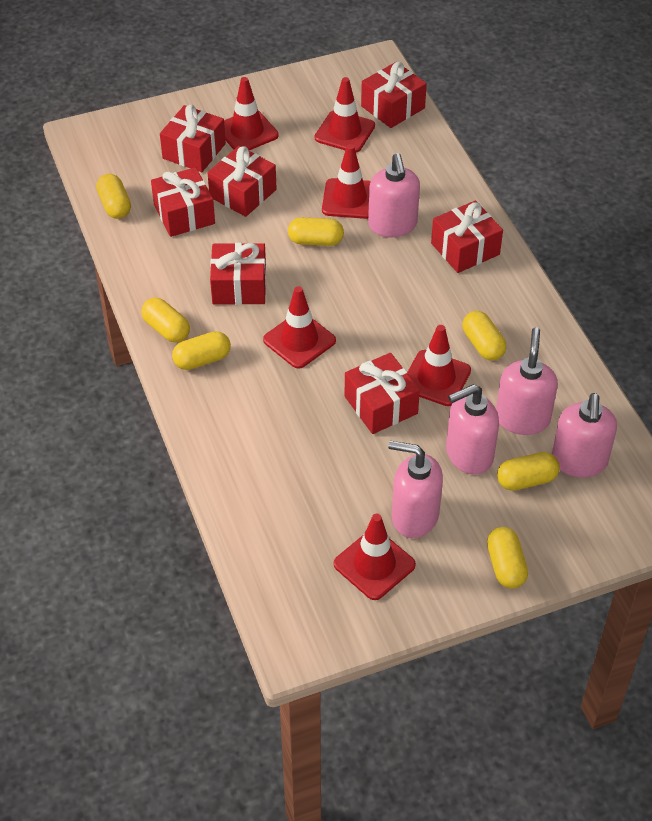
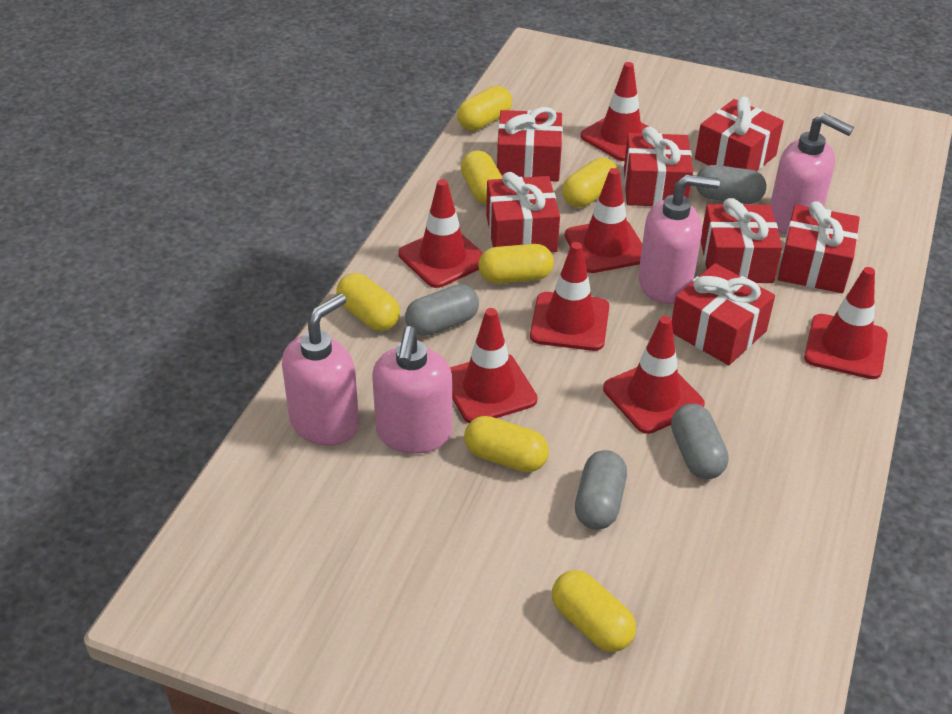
grey capsule: none = 0 -> [405,284,479,336] [575,450,627,530] [671,404,729,479] [696,165,766,204] = 4
pink soap dispenser: [368,153,420,237] [388,441,443,538] [446,384,499,475] [496,327,558,435] [552,393,617,477] = 5 -> [282,293,359,446] [372,326,452,454] [638,174,720,304] [770,113,854,234] = 4
red traffic cone: [224,77,279,150] [263,286,336,369] [315,77,375,153] [322,144,371,219] [334,514,416,600] [407,325,471,406] = 6 -> [398,179,483,288] [450,308,537,423] [530,242,609,351] [565,168,642,273] [580,62,649,161] [603,316,705,434] [804,267,888,379] = 7

